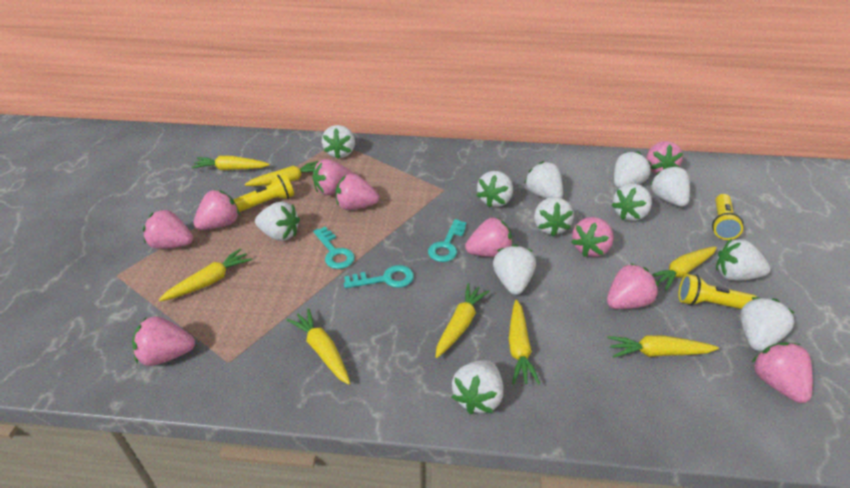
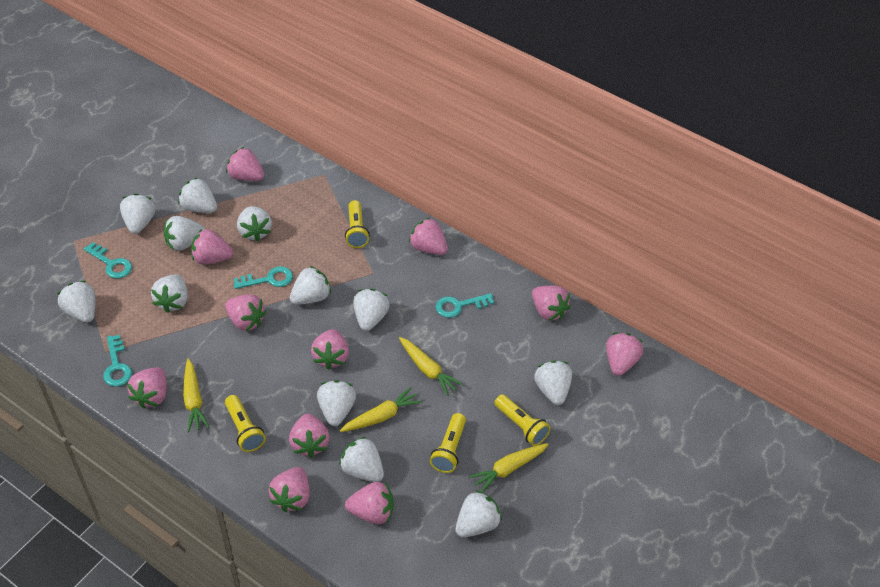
pink strawberry: [132,316,195,366] [143,209,193,249] [194,190,240,230] [312,159,353,195] [336,173,379,210] [465,218,513,257] [571,217,614,257] [607,263,659,309] [646,141,683,174] [751,342,813,403] = 10 -> [127,367,167,409] [191,229,233,264] [225,294,266,331] [226,147,264,181] [269,467,310,512] [289,414,330,458] [311,329,349,370] [345,482,394,524] [409,217,448,255] [532,285,571,321] [606,333,643,376] = 11
turquoise key: [313,227,355,269] [344,265,414,288] [428,219,466,262] = 3 -> [84,242,132,279] [103,335,132,387] [234,266,293,289] [436,293,494,318] = 4
yellow carrot: [159,248,252,301] [191,156,270,170] [244,161,318,186] [287,308,350,385] [435,283,490,358] [509,300,540,384] [607,335,719,358] [652,246,717,291] = 8 -> [183,359,210,432] [340,387,422,432] [399,337,463,396] [469,443,549,493] = 4
yellow flashlight: [234,173,294,212] [678,274,757,309] [712,194,744,240] = 3 -> [225,395,266,452] [345,200,370,248] [430,413,466,473] [495,394,551,446] = 4

